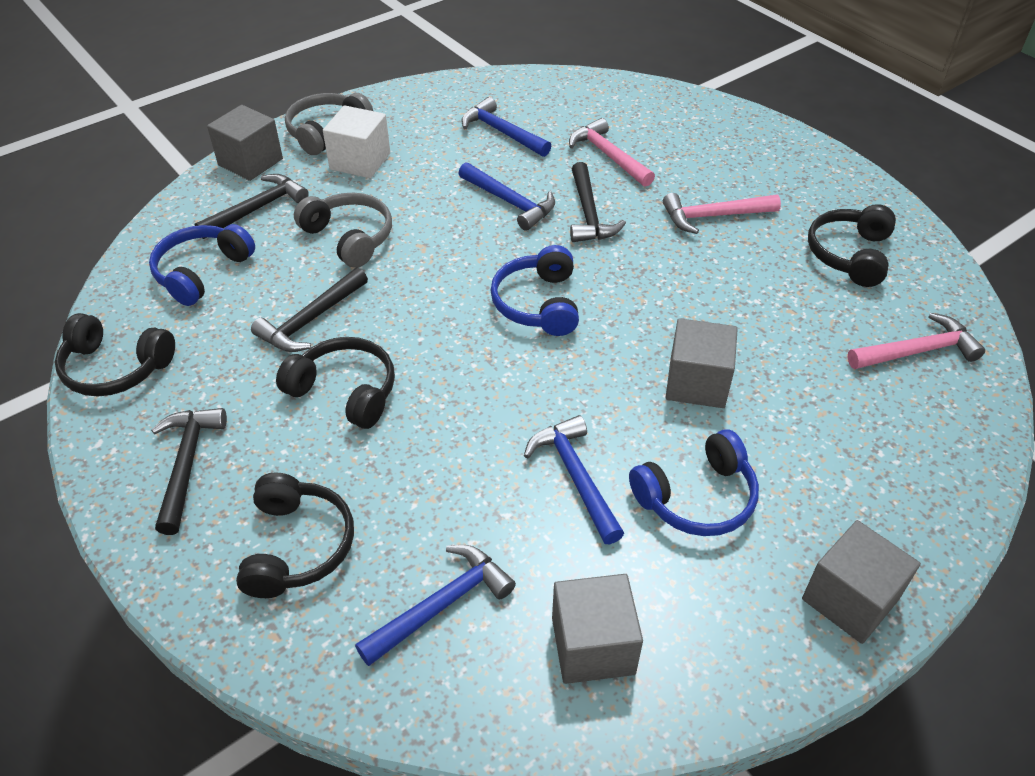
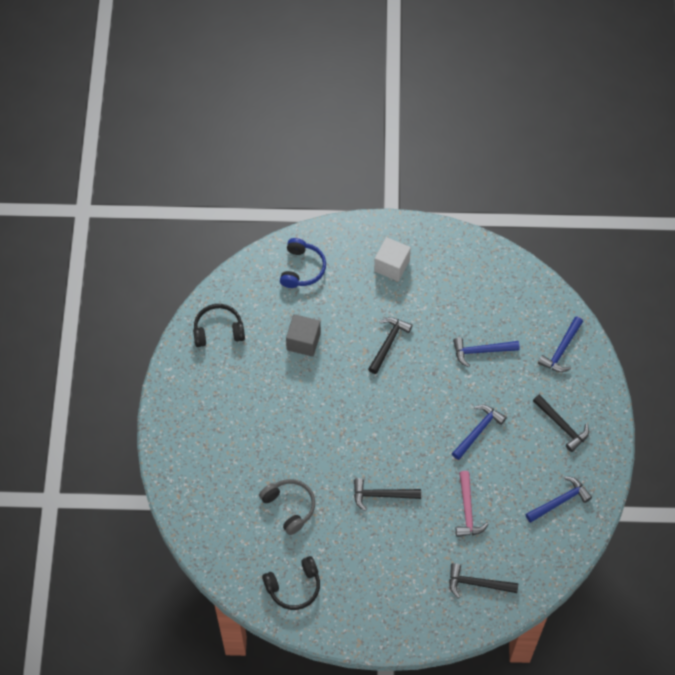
black headphones: [55,313,175,396] [236,472,354,598] [276,337,395,429] [808,204,896,287] = 4 -> [193,304,245,347] [262,556,320,610] = 2
blue headphones: [149,224,255,306] [490,245,579,336] [629,429,759,536] = 3 -> [280,238,326,288] = 1
grey cube: [207,105,283,181] [552,574,643,684] [666,318,738,408] [802,520,921,644] = 4 -> [286,314,321,357] = 1
grey headphones: [285,93,373,155] [294,193,392,268] = 2 -> [259,479,315,535] = 1
pink hammer: [569,118,655,187] [663,193,781,234] [848,313,985,369] = 3 -> [456,471,489,537] = 1

